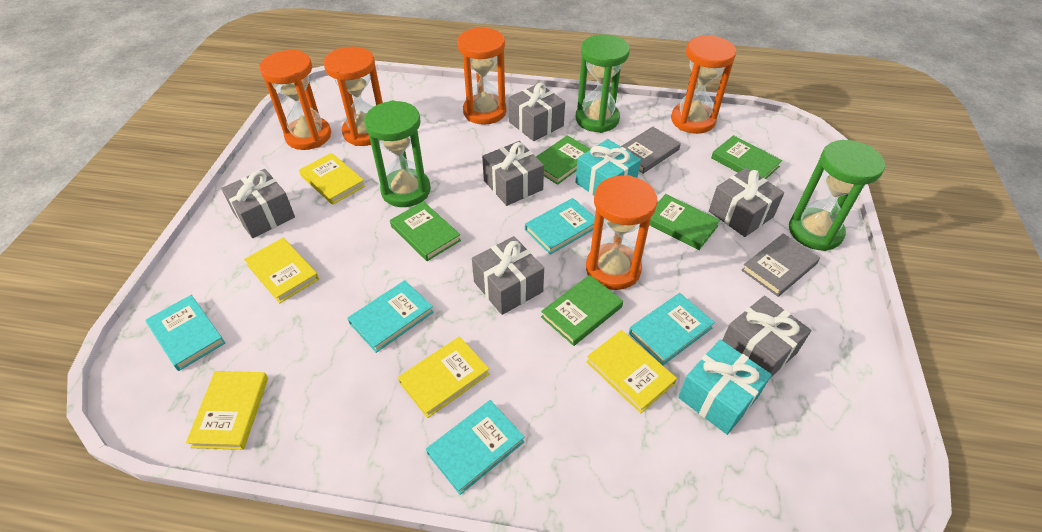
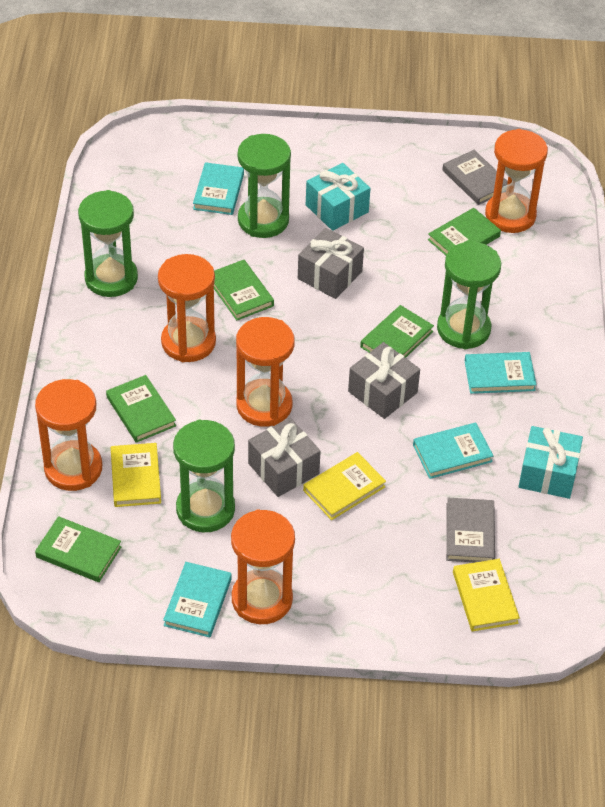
green hourglass: [364,100,431,207] [576,34,630,133] [789,140,885,251] = 3 -> [78,190,138,297] [173,420,235,532] [238,134,291,238] [437,242,501,349] = 4
grey gift: [221,169,295,238] [472,236,544,315] [482,141,544,206] [508,83,565,141] [709,168,784,237] [722,296,812,378] = 6 -> [248,417,321,497] [298,228,364,299] [348,342,420,419] = 3
turquoise book: [146,295,225,371] [347,280,434,353] [426,400,524,495] [525,198,595,255] [629,293,715,365] = 5 -> [163,562,232,637] [193,162,244,215] [413,423,494,479] [465,352,537,394] = 4
yellow book: [186,371,268,450] [244,238,319,303] [299,153,365,205] [398,336,490,418] [586,330,677,413] = 5 -> [111,443,161,507] [303,452,386,520] [453,559,520,632] = 3

